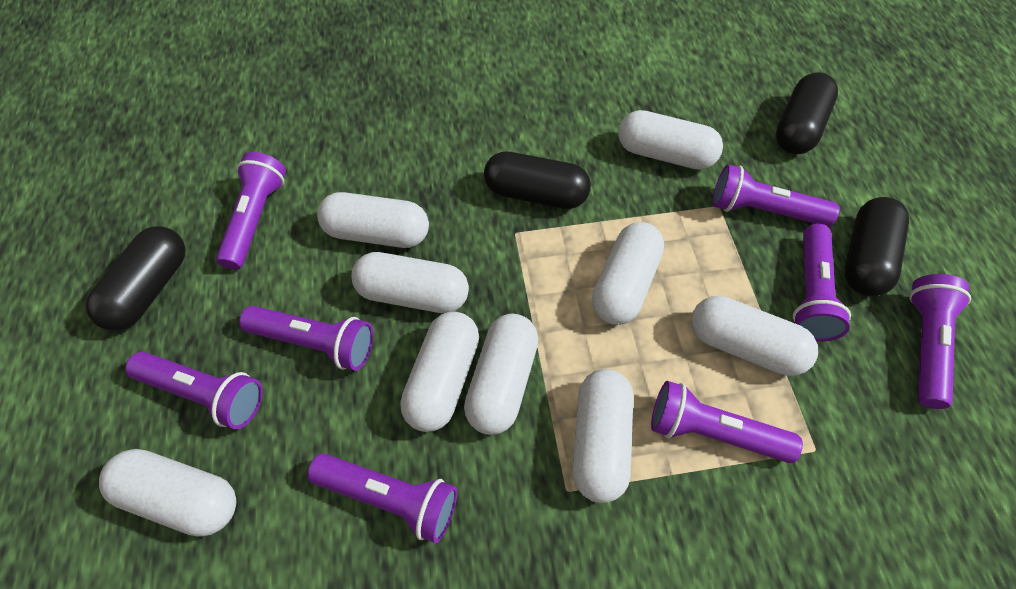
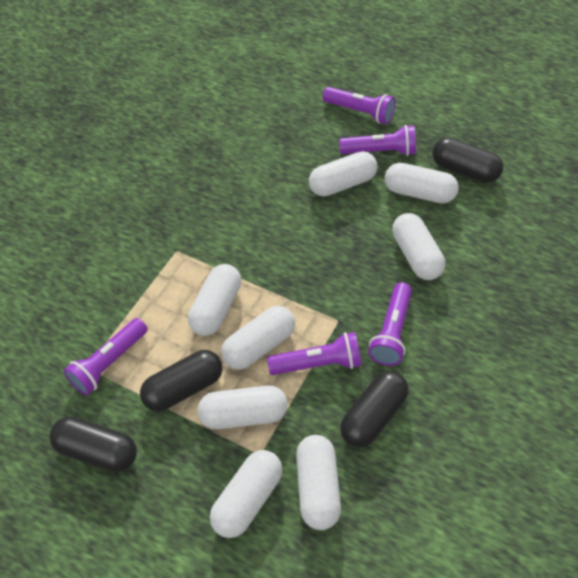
purple flashlight: [125,352,263,429] [216,152,286,270] [239,306,373,371] [307,454,457,543] [651,381,803,463] [713,164,840,226] [793,223,851,341] [909,274,971,409] = 8 -> [64,318,148,395] [267,332,361,375] [323,87,396,124] [339,125,416,156] [368,282,412,366] = 5
white capsule: [99,449,237,537] [317,192,429,248] [351,252,469,313] [400,311,479,432] [464,314,538,435] [572,369,633,503] [592,222,664,325] [618,110,723,170] [691,296,818,376] = 9 -> [188,264,241,336] [197,386,288,429] [210,450,282,538] [221,306,295,370] [296,435,341,530] [309,151,377,196] [385,163,459,204] [392,213,445,280] = 8

